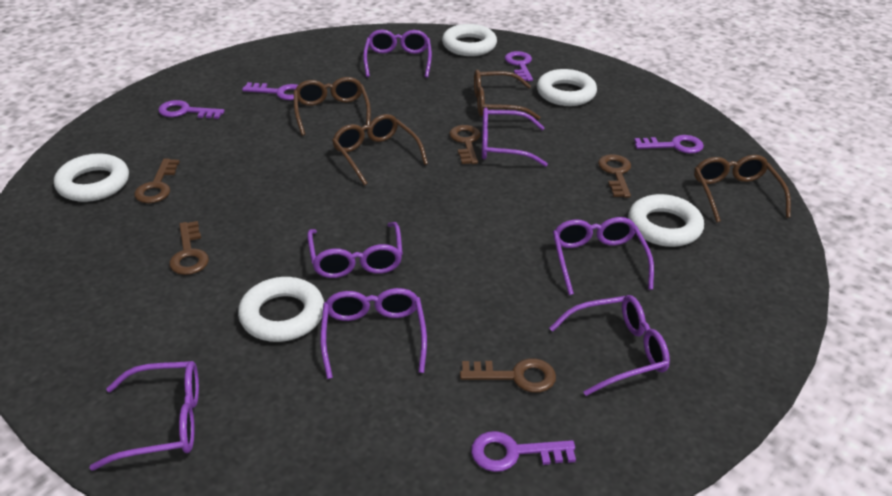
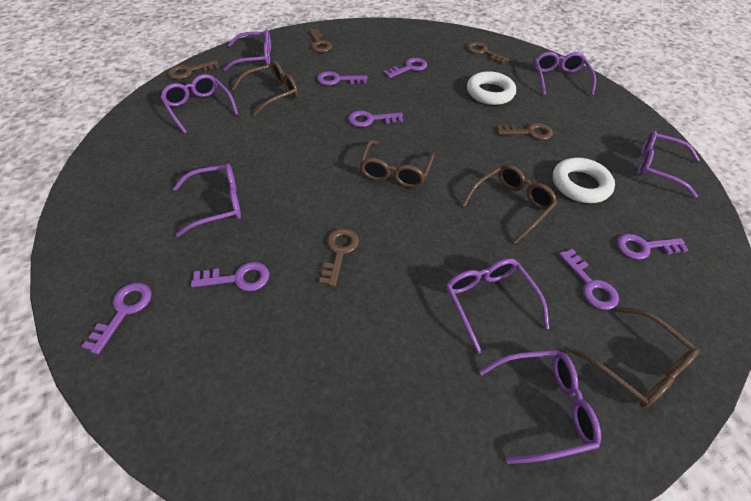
purple key: [158,100,225,119] [242,82,298,100] [471,431,576,472] [505,51,533,81] [634,135,704,153] = 5 -> [81,283,152,354] [191,262,269,291] [317,71,368,85] [348,111,403,127] [383,58,427,78] [558,249,619,310] [617,234,689,260] = 7
white ring: [54,153,129,202] [238,277,324,342] [442,24,497,56] [537,69,597,106] [628,194,704,247] = 5 -> [467,71,516,105] [553,158,615,203] = 2

